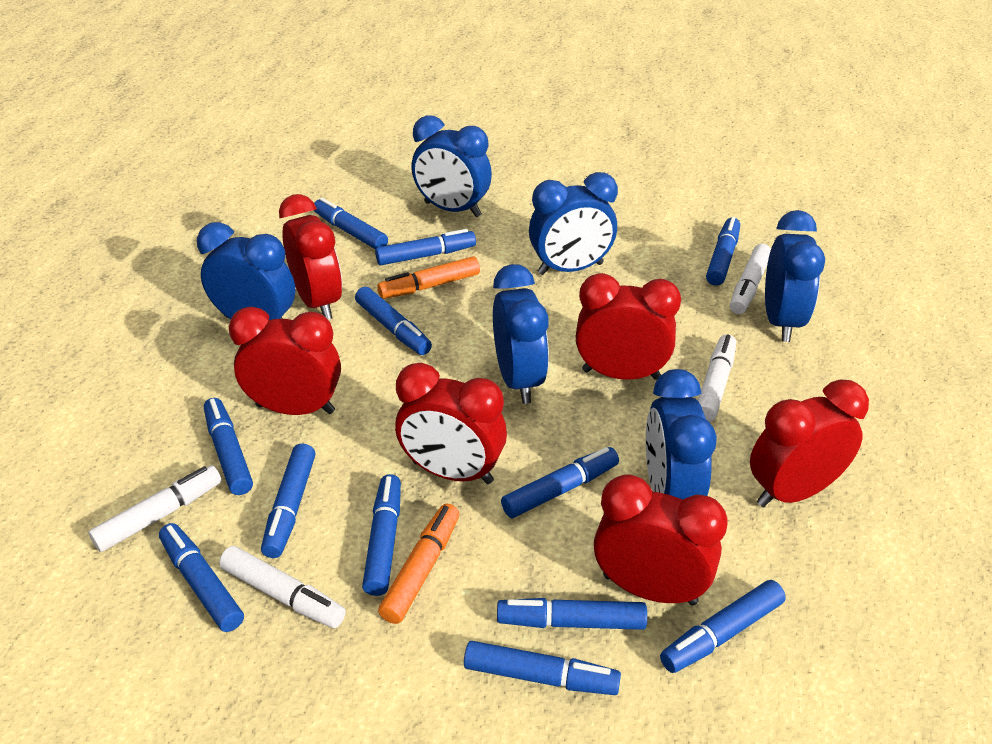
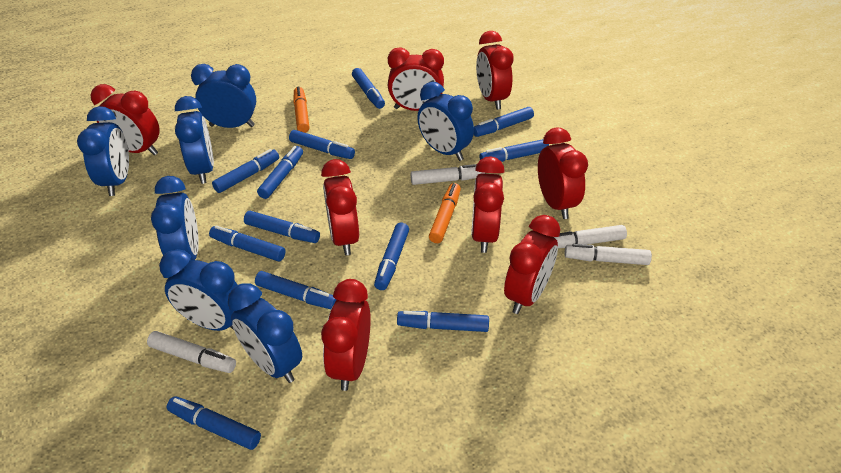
blue clock: [197,222,295,320] [411,115,492,217] [493,264,549,404] [529,172,618,275] [646,369,717,500] [765,210,825,342] = 6 -> [77,106,129,196] [151,176,199,260] [159,249,238,331] [175,96,214,184] [191,64,256,128] [228,283,302,383] [417,82,474,161] = 7
red clock: [229,307,341,415] [279,194,342,320] [395,363,507,484] [576,273,681,380] [594,474,728,605] [750,379,869,507] = 6 -> [91,84,160,156] [321,159,359,255] [321,279,371,391] [388,47,444,111] [471,156,505,253] [476,31,514,110] [504,215,560,314] [538,128,588,219] = 8

